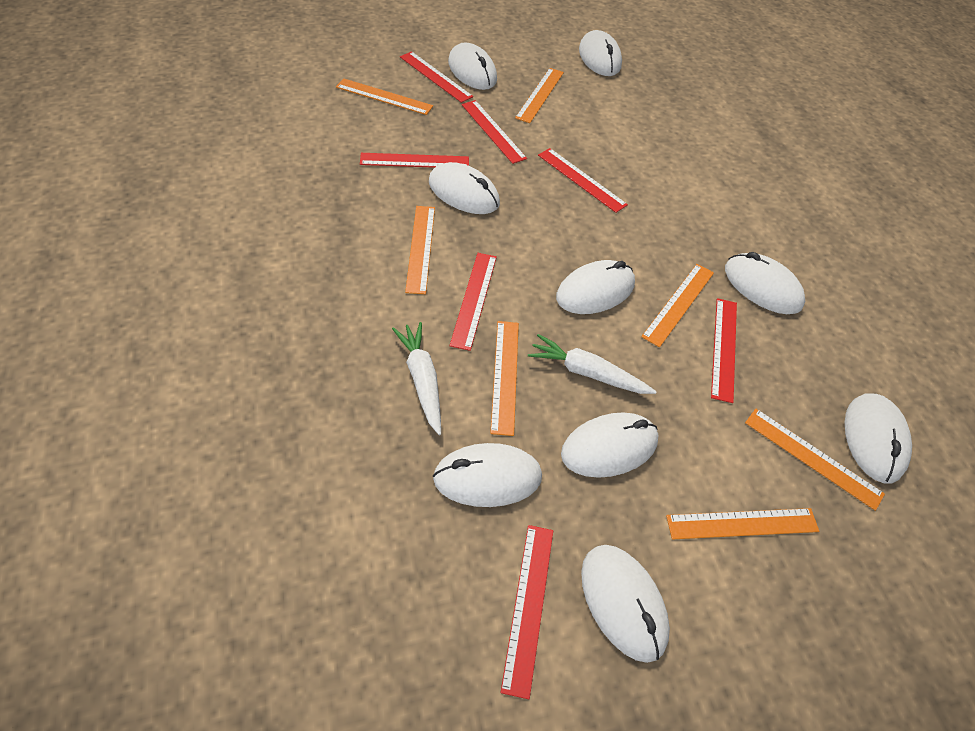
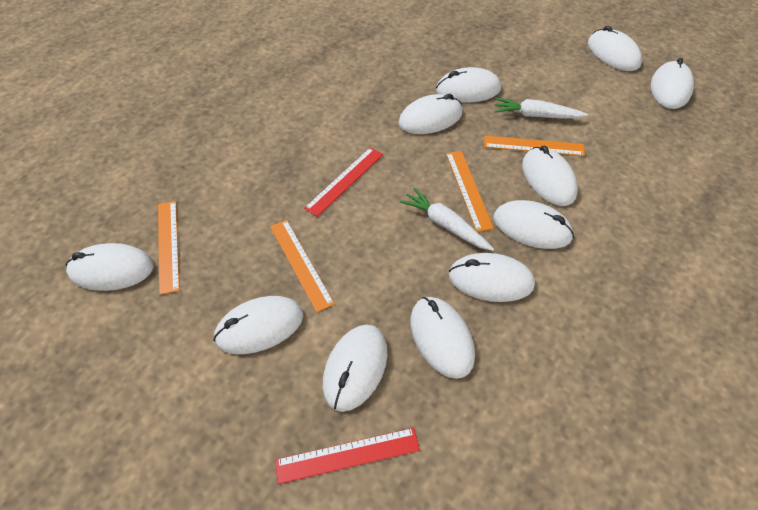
orange ruler: [336,78,433,115] [405,206,435,294] [490,321,519,436] [515,68,564,123] [641,264,714,347] [666,508,819,540] [745,409,885,511] = 7 -> [158,201,180,295] [270,220,335,312] [446,151,494,232] [484,136,585,156] = 4
red ruler: [360,153,469,168] [400,51,473,103] [449,253,497,351] [462,100,527,164] [501,525,553,699] [538,148,628,213] [711,298,737,403] = 7 -> [275,428,420,484] [304,147,383,217] = 2
white mouse: [429,162,500,214] [433,443,542,507] [448,42,497,90] [556,260,635,314] [561,412,659,478] [579,30,622,76] [581,545,670,663] [725,252,805,314] [845,394,912,484] = 9 -> [66,243,154,291] [213,296,303,354] [323,324,388,412] [398,94,463,134] [411,297,475,379] [436,67,501,102] [449,253,535,302] [493,200,574,249] [522,146,578,206] [588,26,642,71] [651,58,694,109] = 11

